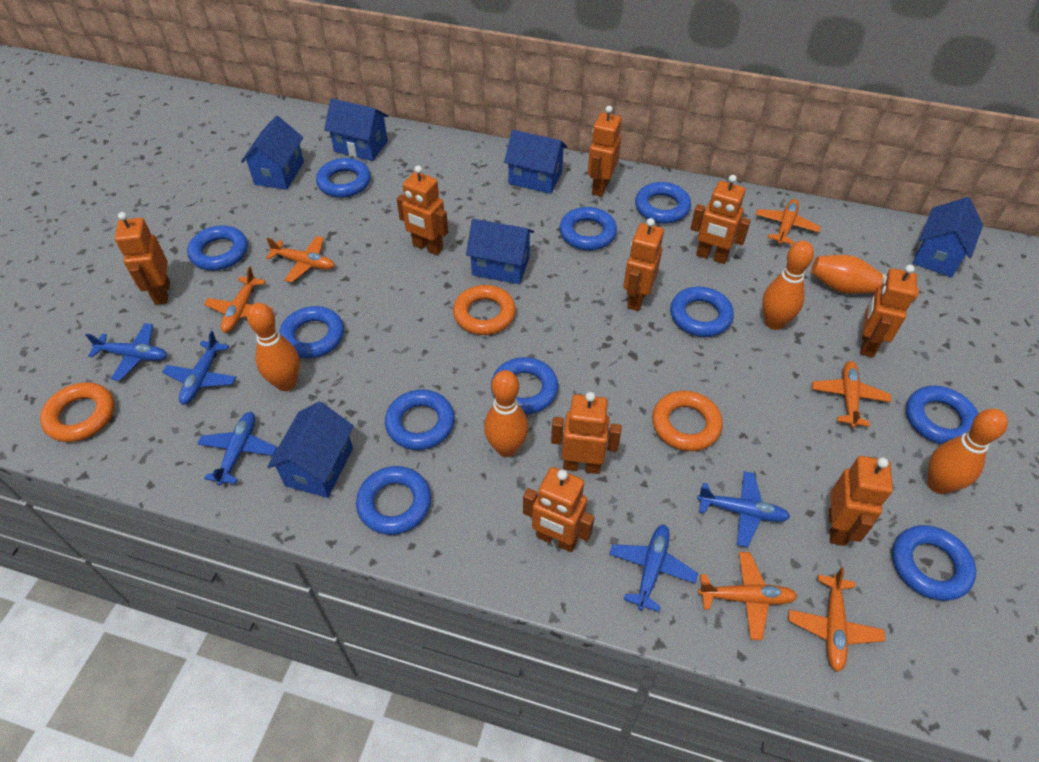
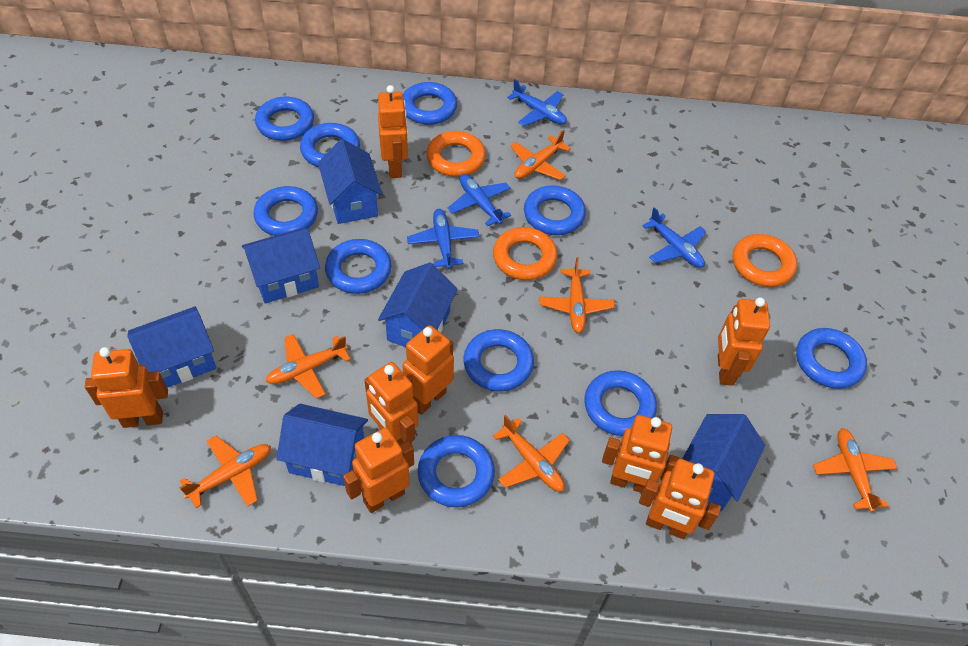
blue plane: [86,323,167,381] [162,331,236,405] [197,412,277,486] [609,525,698,612] [697,471,790,547] = 5 -> [407,209,479,269] [448,174,511,226] [507,79,567,126] [642,207,706,268] = 4
blue ring: [187,226,248,270] [279,306,344,358] [316,158,371,198] [356,466,431,535] [385,389,455,450] [491,357,558,414] [559,207,617,250] [635,182,691,224] [670,287,734,337] [892,525,976,601] [906,386,979,445] = 11 -> [253,186,318,236] [255,96,314,141] [300,123,360,167] [325,239,392,294] [403,82,457,125] [417,435,495,507] [464,329,534,391] [524,185,586,235] [584,370,657,436] [796,328,867,389] = 10
orange bowling pin: [247,303,300,391] [484,370,528,457] [762,241,814,330] [811,255,919,301] [928,409,1008,494] = 5 -> none = 0
orange robot: [115,212,170,305] [397,165,448,255] [523,467,595,552] [551,392,622,474] [588,106,621,197] [623,218,664,311] [690,175,751,264] [829,456,893,546] [860,265,917,358] = 9 -> [85,347,168,428] [343,428,414,513] [364,362,418,444] [378,85,408,178] [403,325,454,415] [602,415,681,493] [639,459,721,539] [718,297,770,386] = 8

